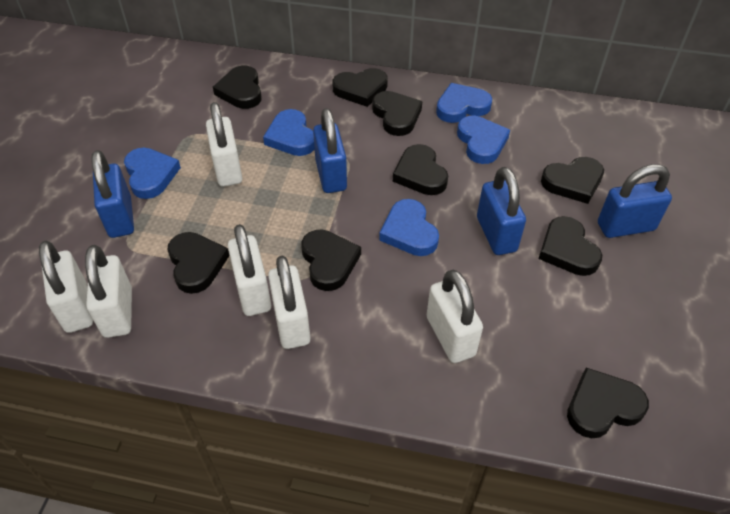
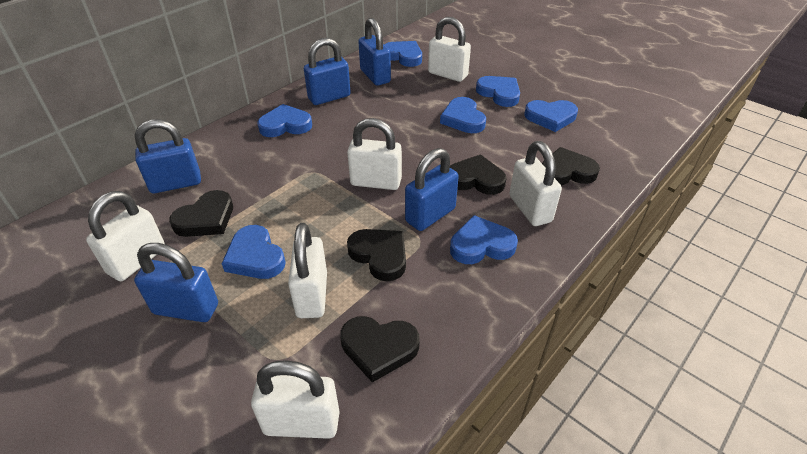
black heart: [168,232,230,294] [213,66,262,109] [301,229,361,291] [332,68,388,107] [372,91,422,136] [393,144,448,195] [538,216,602,276] [541,157,604,204] [567,368,649,438] = 9 -> [169,190,233,237] [340,316,420,383] [347,229,406,281] [450,154,507,195] [542,147,600,185] = 5
blue heart: [124,148,181,199] [263,109,315,156] [379,199,439,256] [436,83,492,123] [457,116,510,164] = 5 -> [222,225,286,279] [257,104,312,137] [384,41,422,67] [440,97,486,133] [450,215,518,264] [476,76,520,107] [524,100,578,132] = 7
blue padlock: [92,150,134,238] [313,108,347,193] [477,167,526,255] [598,164,672,238] = 4 -> [134,243,218,322] [135,119,201,193] [304,38,351,105] [358,18,391,86] [405,148,459,231] = 5

